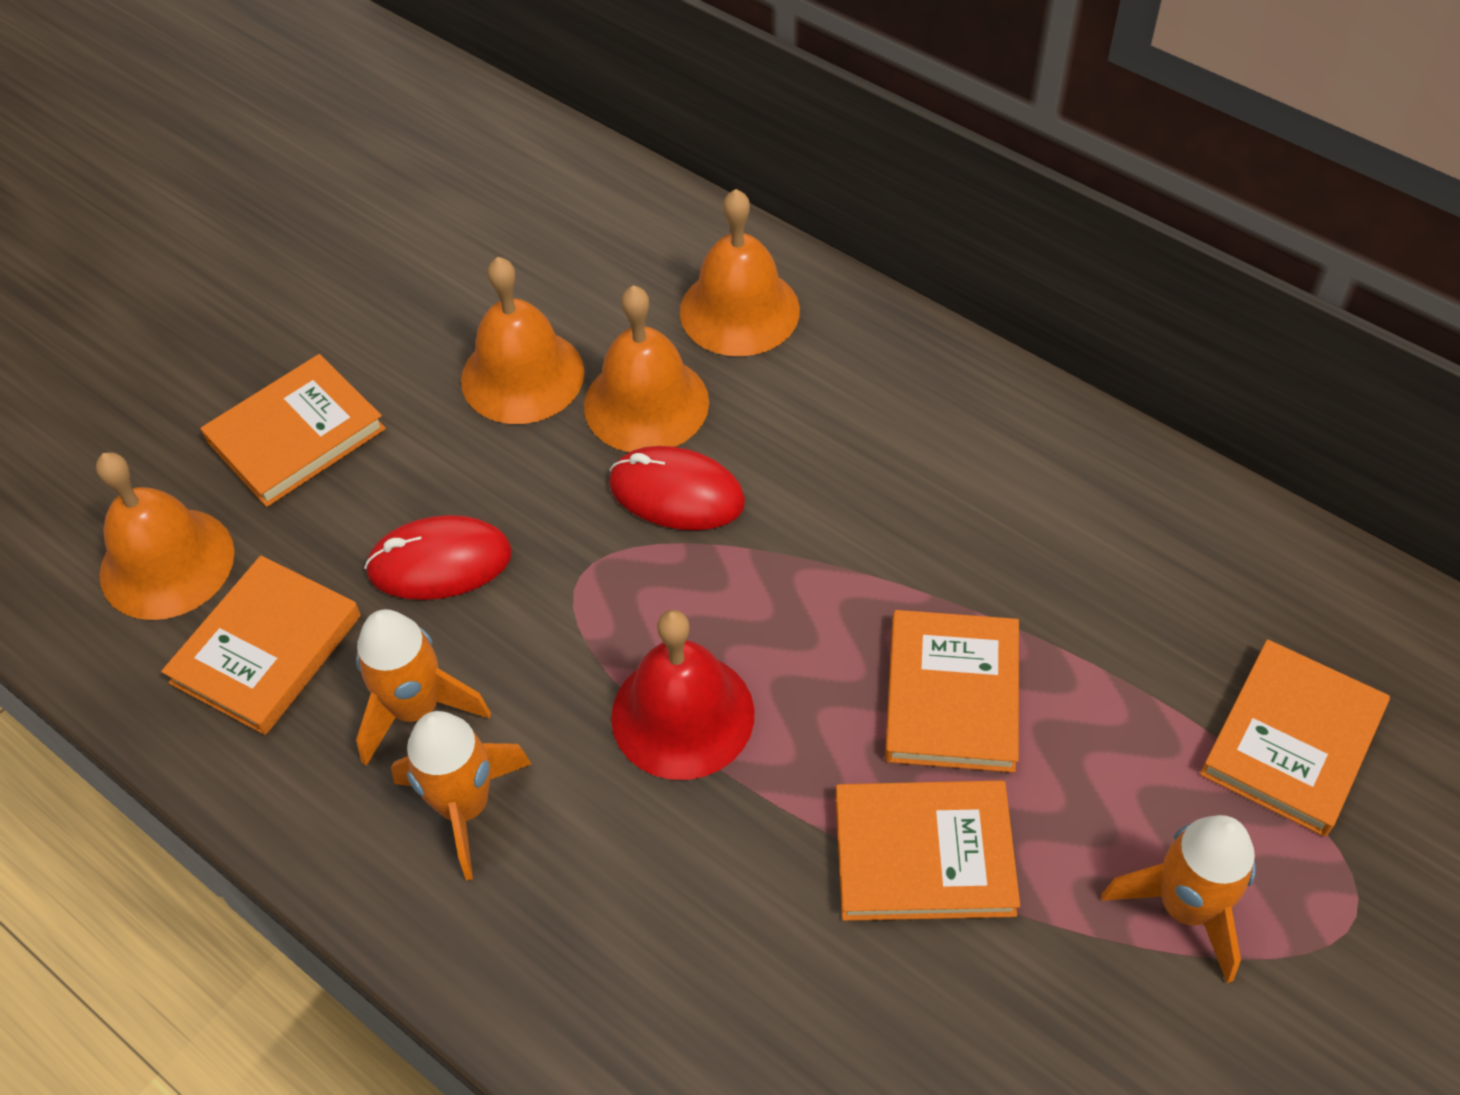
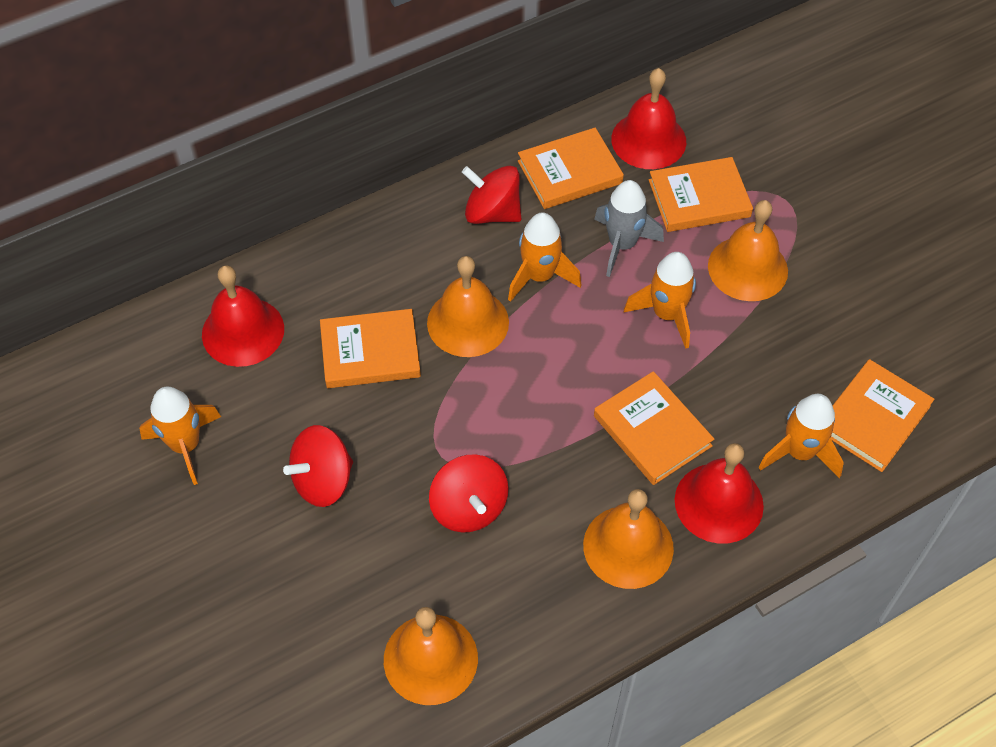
grey rocket: none = 0 -> [594,180,664,277] = 1
orange rocket: [356,609,491,766] [391,711,532,880] [1102,815,1256,983] = 3 -> [139,387,221,485] [508,212,581,302] [624,252,696,349] [758,394,844,478] = 4
red bell: [611,610,754,780] = 1 -> [202,266,284,367] [611,68,686,169] [675,443,764,543] = 3
red mouse: [364,515,512,600] [609,446,745,531] = 2 -> none = 0
red spinning top: none = 0 -> [283,425,353,507] [429,454,509,533] [462,166,521,224] = 3

